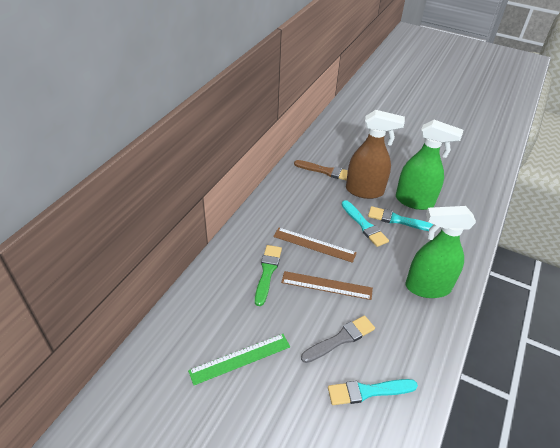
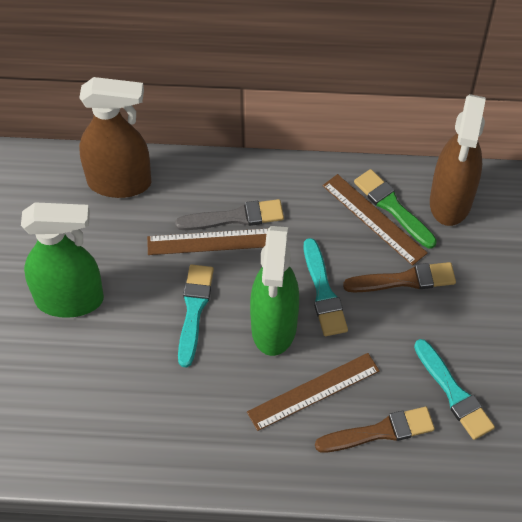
brown brush: [294,160,348,181] = 1 -> [315,407,435,453] [343,262,456,292] = 2
brown ruler: [273,228,357,263] [281,271,373,300] = 2 -> [147,228,268,255] [247,353,380,431] [323,174,427,266] = 3
brown spray bottle: [346,110,405,199] = 1 -> [79,77,151,198] [430,94,486,226] = 2
green ruler: [188,334,290,385] = 1 -> none = 0

